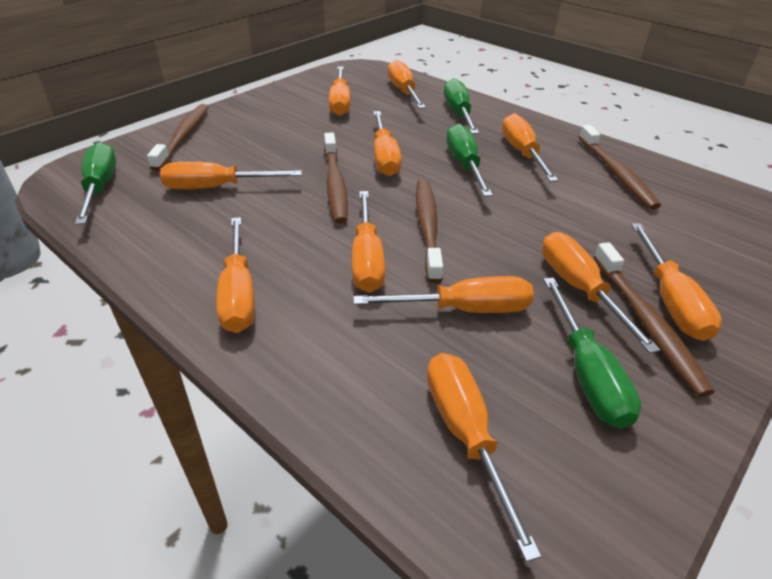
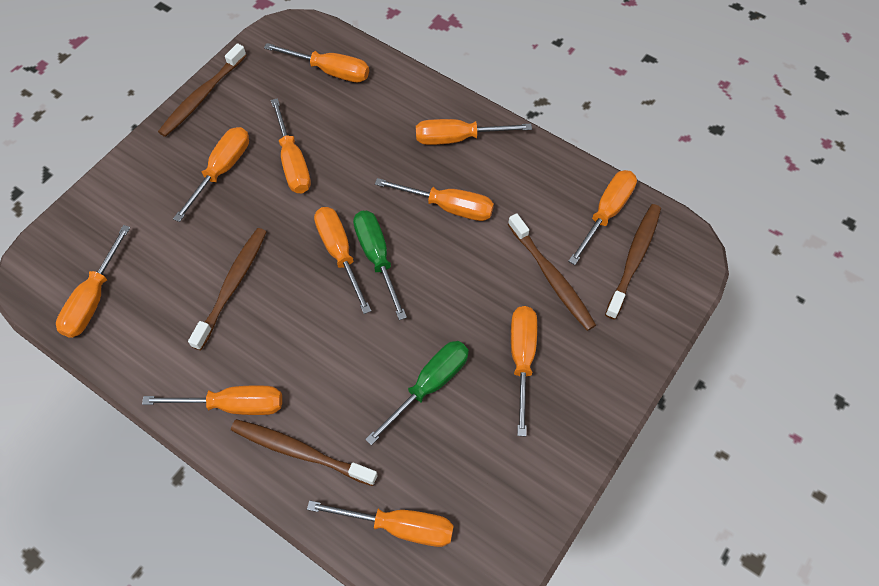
green screwdriver: [75,142,116,225] [444,78,479,134] [446,123,493,197] [543,278,641,429] = 4 -> [353,211,407,320] [365,341,469,445] = 2

